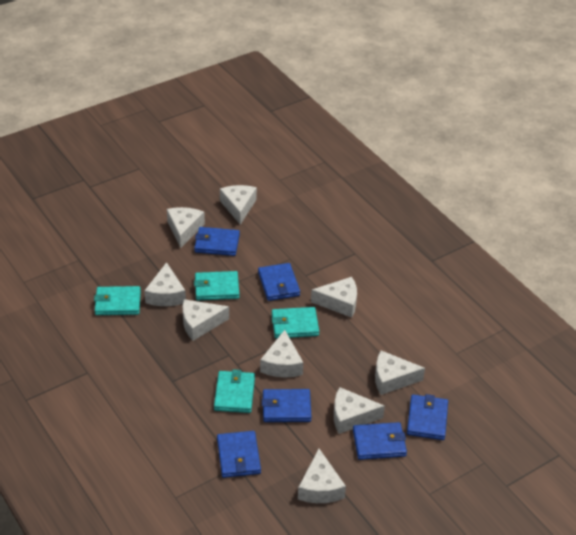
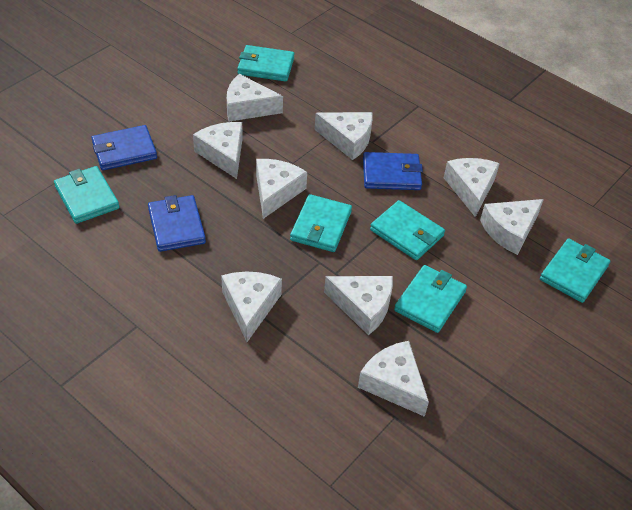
blue wallet: [194,227,240,256] [217,431,261,478] [258,263,300,301] [262,389,311,422] [353,422,407,460] [407,394,448,440] = 6 -> [92,125,157,170] [148,195,206,252] [363,152,423,190] = 3
turquoise wallet: [94,286,141,315] [194,271,239,300] [214,369,255,413] [272,307,319,339] = 4 -> [54,166,119,224] [237,45,294,82] [290,194,352,252] [370,200,445,260] [394,265,467,333] [540,239,610,303] = 6

